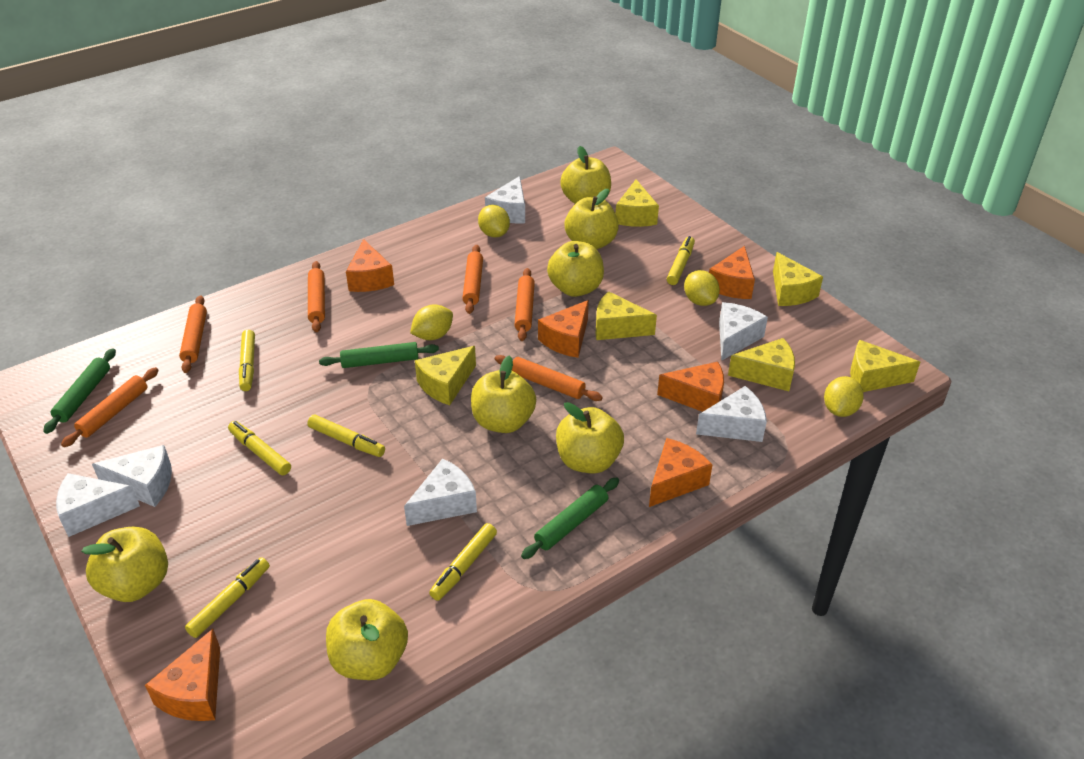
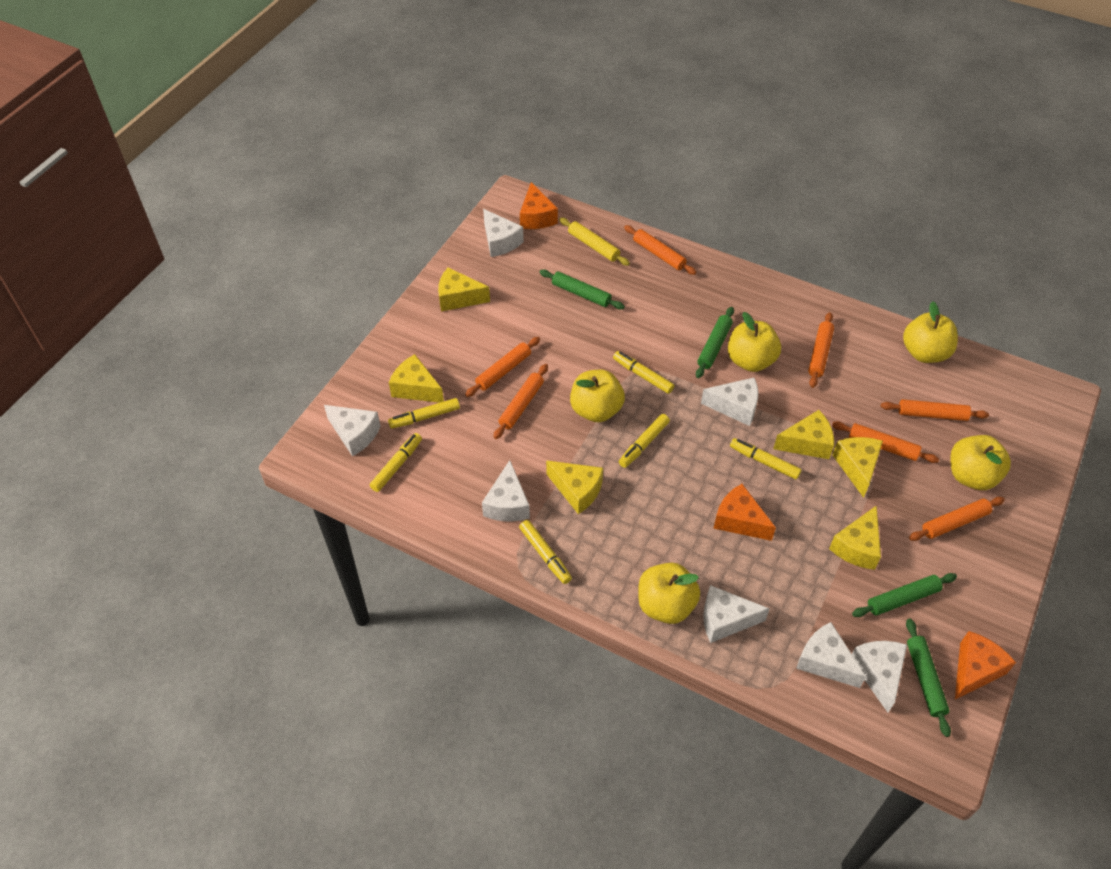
green rolling pin: [43,348,116,434] [319,342,439,368] [521,477,619,559] = 3 -> [539,269,625,309] [696,307,734,378] [852,573,957,617] [906,618,951,737] = 4
orange cheese: [145,629,220,721] [346,239,394,292] [538,300,589,358] [649,438,712,507] [657,362,724,412] [709,246,755,299] = 6 -> [520,182,558,229] [713,484,776,541] [955,631,1016,699] = 3
orange rolling pin: [61,367,159,447] [179,295,207,373] [308,261,325,332] [462,245,483,314] [495,355,603,401] [514,268,535,341] = 6 -> [465,337,540,397] [493,364,548,439] [624,225,697,275] [808,312,834,388] [832,421,939,463] [881,399,989,421] [909,497,1005,541] = 7
white cheese: [56,473,140,537] [92,445,172,507] [404,458,477,526] [485,176,525,223] [696,386,767,442] [719,302,768,361] = 6 -> [324,405,381,456] [482,460,530,522] [483,209,524,257] [701,378,758,426] [703,585,770,643] [796,622,866,688] [852,641,907,712] = 7
yellow apple: [81,527,168,602] [326,599,408,680] [471,356,536,433] [547,241,604,297] [556,402,624,473] [560,146,611,204] [565,189,619,249] = 7 -> [570,370,625,422] [638,563,700,624] [728,312,781,372] [903,301,958,363] [950,435,1011,490] = 5
yellow lemon: [410,304,453,340] [478,205,510,238] [684,270,720,306] [824,376,864,417] = 4 -> none = 0
yellow rolling pin: none = 0 -> [559,218,630,266] = 1

